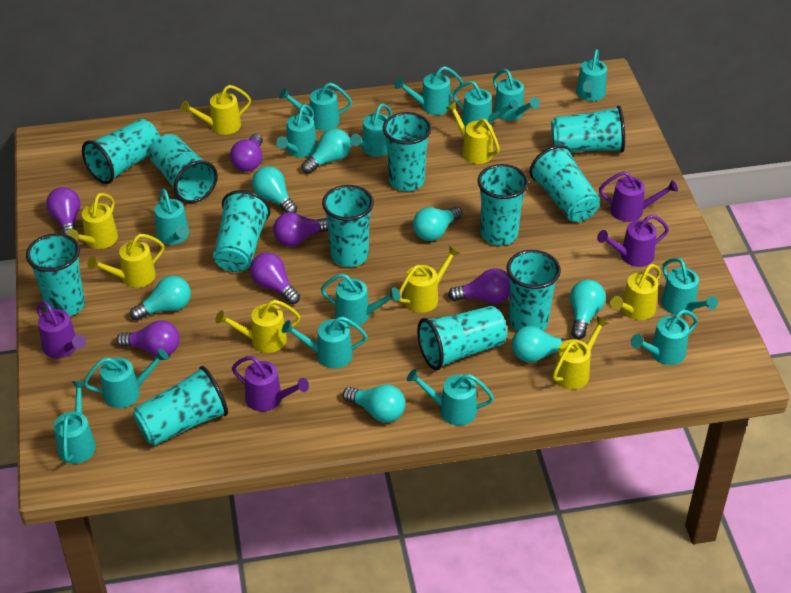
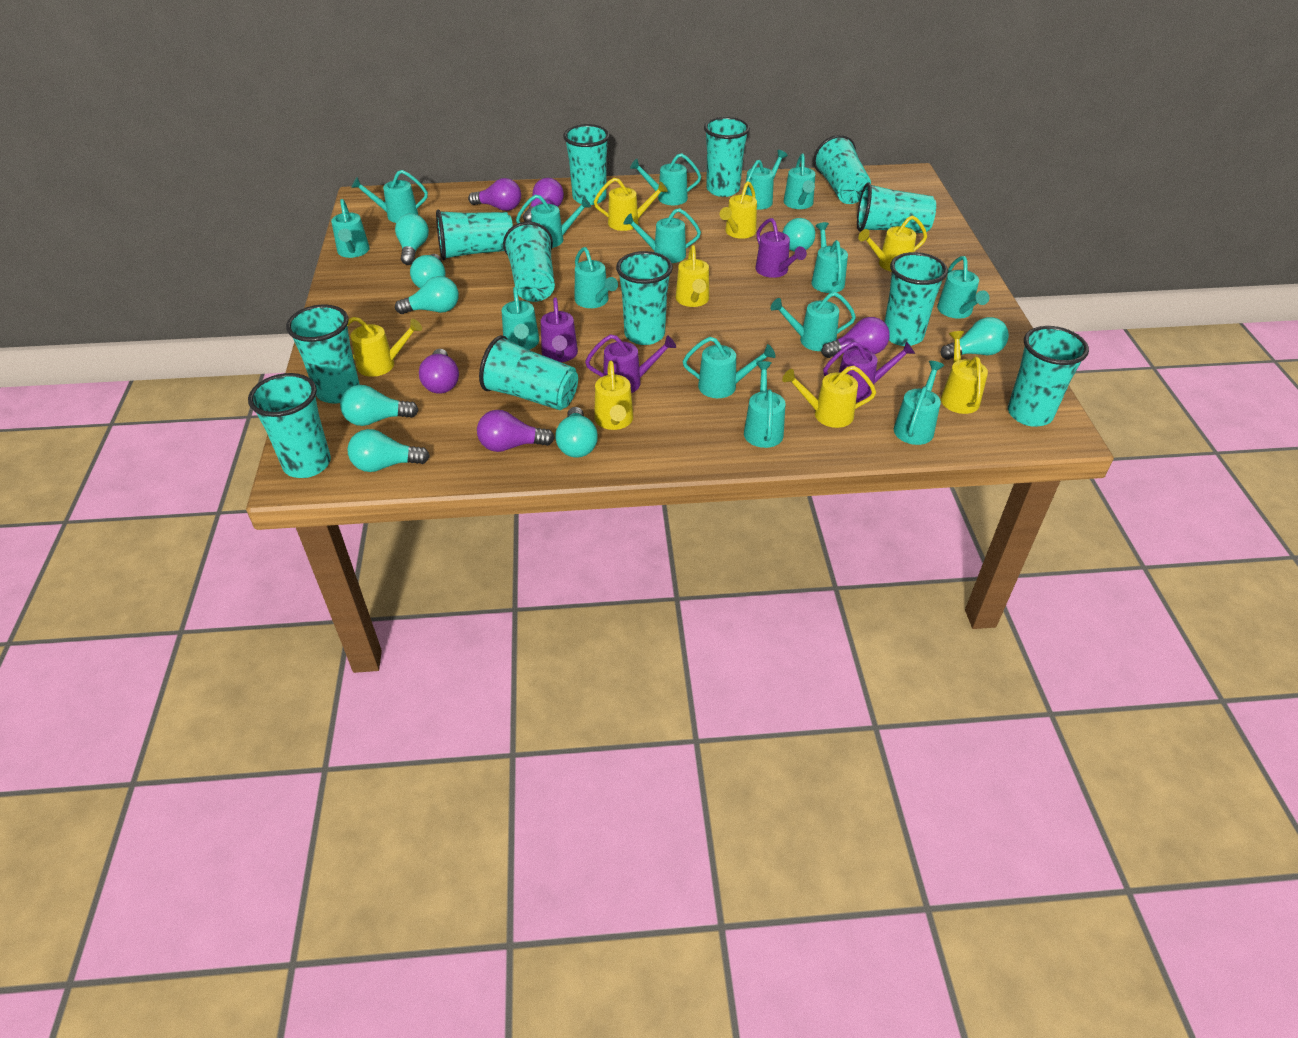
purple light bulb: [46,187,80,235] [116,321,180,356] [230,133,263,172] [250,252,300,304] [273,212,328,246] [448,268,510,304] = 6 -> [419,349,459,394] [468,178,521,211] [477,410,555,452] [523,178,564,222] [821,317,890,358] = 5
turquoise light bulb: [130,276,191,321] [252,166,297,213] [302,128,351,174] [343,385,405,423] [413,206,462,241] [512,326,571,362] [570,279,606,339] = 7 -> [340,385,419,426] [347,429,430,472] [395,213,429,265] [395,276,459,314] [410,254,446,288] [555,407,598,458] [782,218,815,252] [941,317,1009,360] = 8

